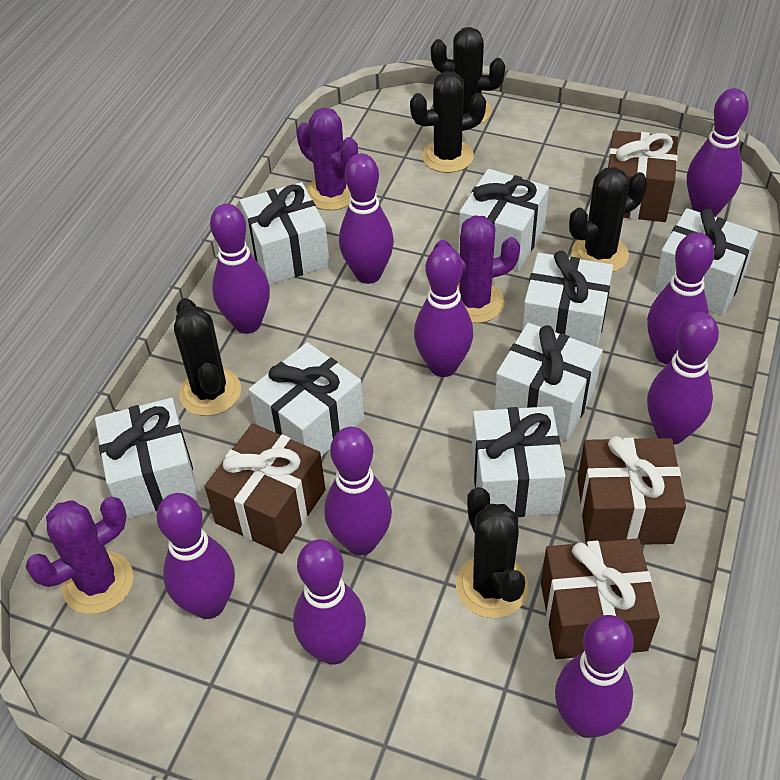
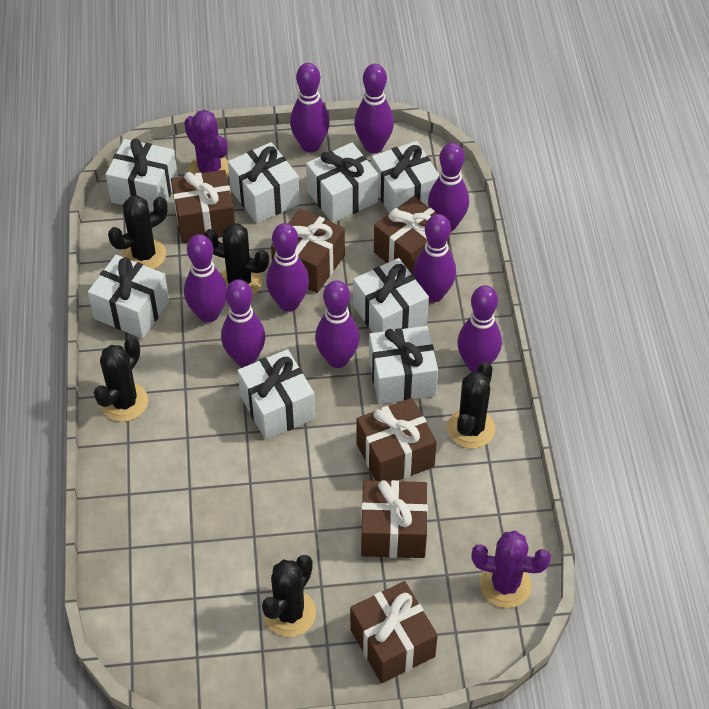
brown gift: [205,423,326,554] [541,538,660,659] [577,436,686,545] [607,130,678,222] = 4 -> [171,170,235,244] [271,209,345,293] [350,581,438,684] [356,398,437,481] [361,480,428,558] [374,196,450,275] = 6
purple bowling pin: [157,493,235,619] [210,204,270,334] [293,540,366,665] [324,427,392,556] [339,153,394,284] [414,246,473,377] [555,615,634,738] [647,232,714,365] [647,312,719,444] [687,88,749,217] = 10 -> [184,234,227,323] [221,279,265,367] [266,223,309,312] [290,63,330,153] [315,280,359,368] [354,64,394,153] [413,214,456,303] [428,143,469,231] [457,285,502,372] = 9
purple cactus: [26,496,133,614] [297,107,358,210] [433,215,520,323] = 3 -> [184,110,229,177] [471,531,551,608] = 2

